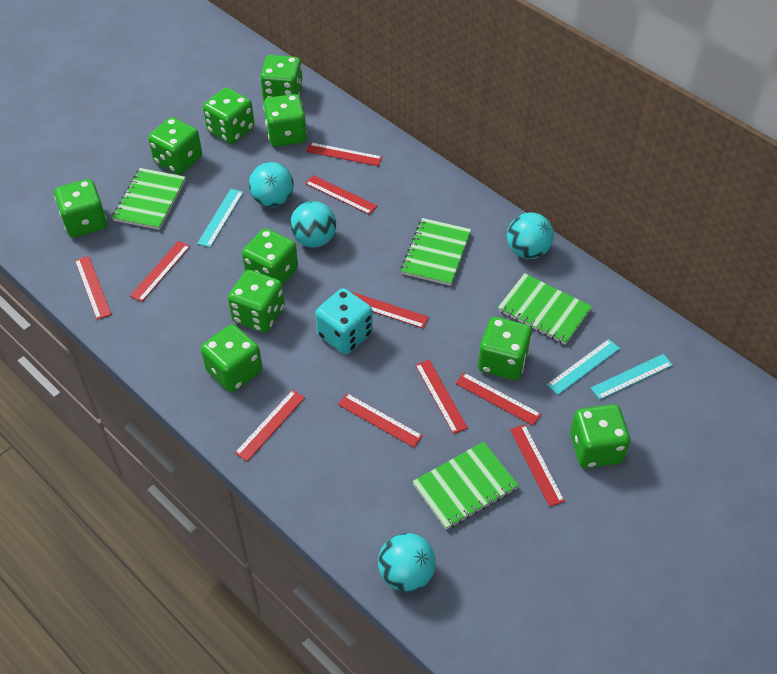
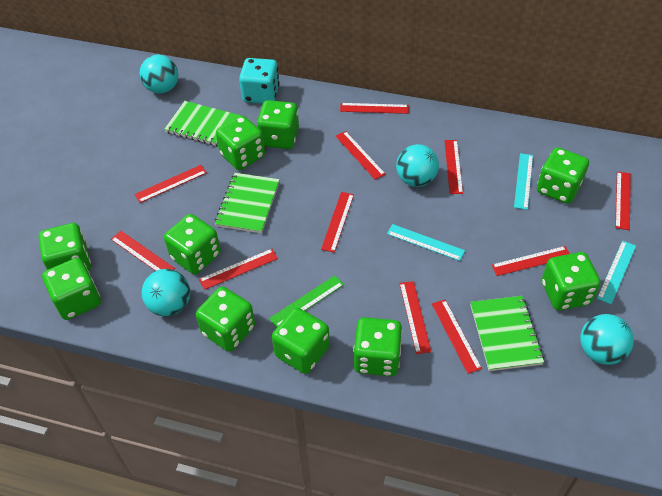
green notebook: [112,168,186,230] [401,218,471,286] [412,442,519,530] [498,273,592,345] = 4 -> [164,101,240,147] [215,173,280,233] [470,296,544,371] = 3
green ruler: none = 0 -> [269,276,344,327] = 1
red ruler: [75,256,111,320] [130,241,190,302] [235,390,305,462] [305,175,377,215] [306,142,382,166] [338,393,423,448] [351,292,429,328] [415,360,468,434] [455,373,541,426] [510,424,565,507] = 10 -> [111,231,175,271] [134,165,207,203] [199,249,278,290] [321,192,354,253] [335,131,386,180] [340,103,409,114] [399,281,431,354] [432,300,482,374] [444,140,463,194] [491,246,570,276] [615,171,631,230] = 11

